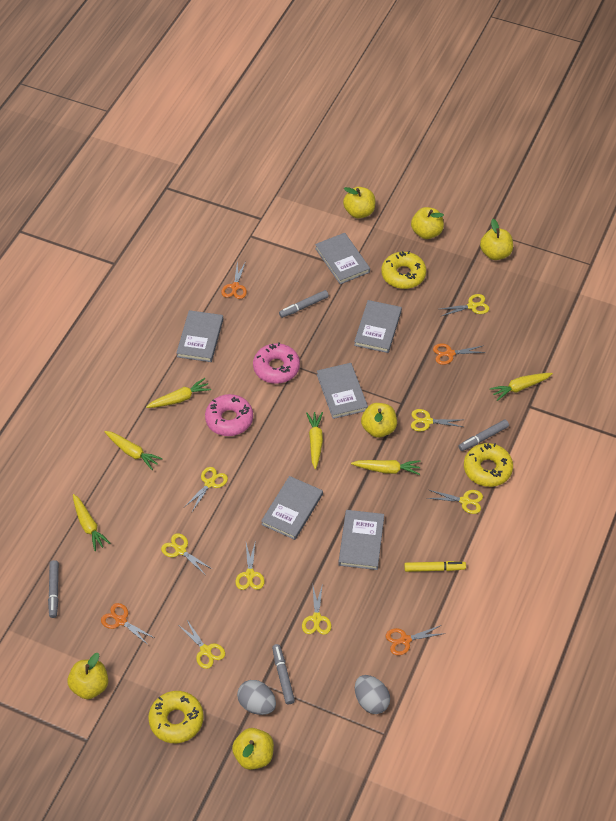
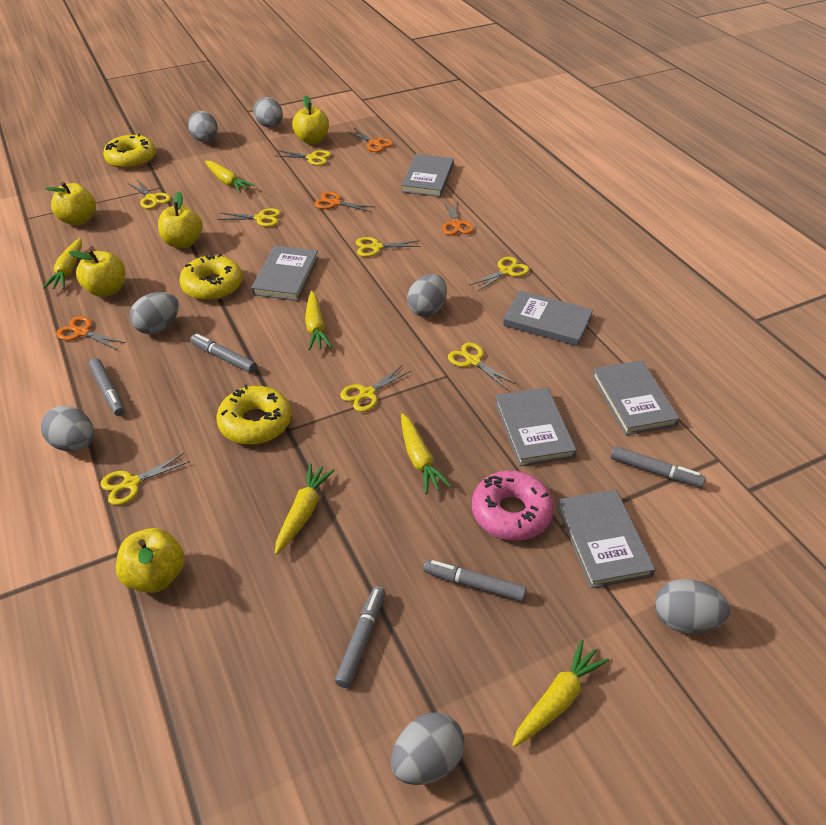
grey egg: [237,680,276,715] [355,675,390,714] = 2 -> [40,406,94,451] [130,292,179,334] [188,111,218,142] [253,97,283,128] [391,712,465,785] [407,274,447,317] [655,579,730,634] = 7
grey marker: [48,560,59,618] [272,644,295,705] [279,290,329,318] [459,419,509,451] = 4 -> [89,358,125,416] [190,334,257,373] [335,586,385,688] [423,560,527,601] [611,446,705,488] = 5
pink donut: [205,394,253,436] [253,342,300,384] = 2 -> [472,470,554,541] = 1
yellow apple: [67,653,108,699] [232,728,274,770] [343,187,375,218] [361,403,397,438] [411,207,444,239] [480,219,513,260] = 6 -> [45,182,96,225] [69,250,125,297] [116,528,185,593] [158,192,203,248] [292,96,329,144] = 5
yellow marker: [404,561,466,572] = 1 -> none = 0

